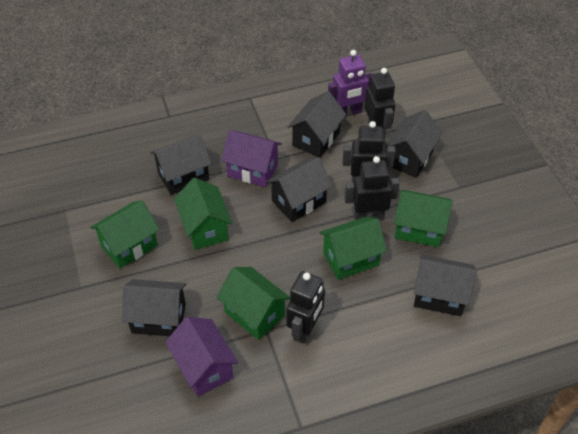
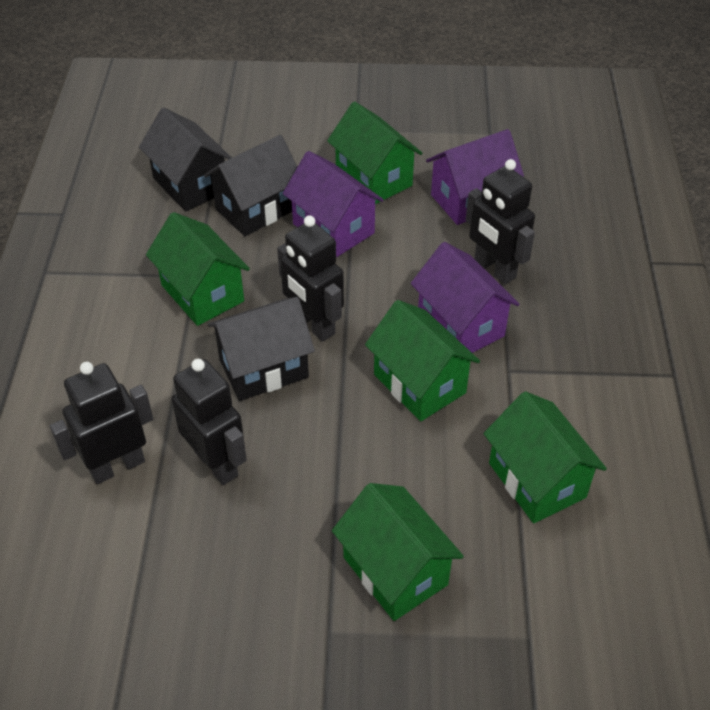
black house: [122,279,187,336] [150,134,212,195] [266,157,332,222] [287,91,346,158] [387,110,442,178] [414,254,477,316] = 6 -> [139,107,232,212] [204,135,297,236] [207,297,315,401] = 3
purple house: [165,317,238,397] [221,130,282,187] = 2 -> [283,151,384,257] [411,242,520,353] [426,129,524,225] = 3
purple robot: [328,50,373,117] = 1 -> none = 0

